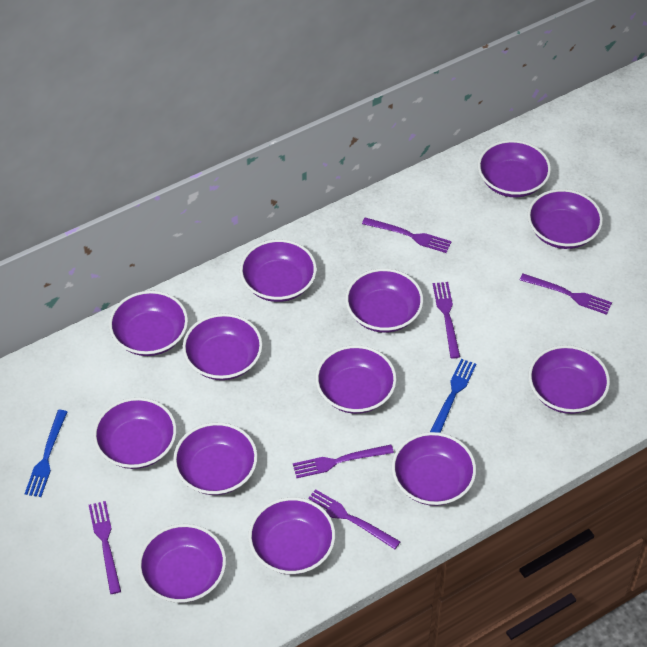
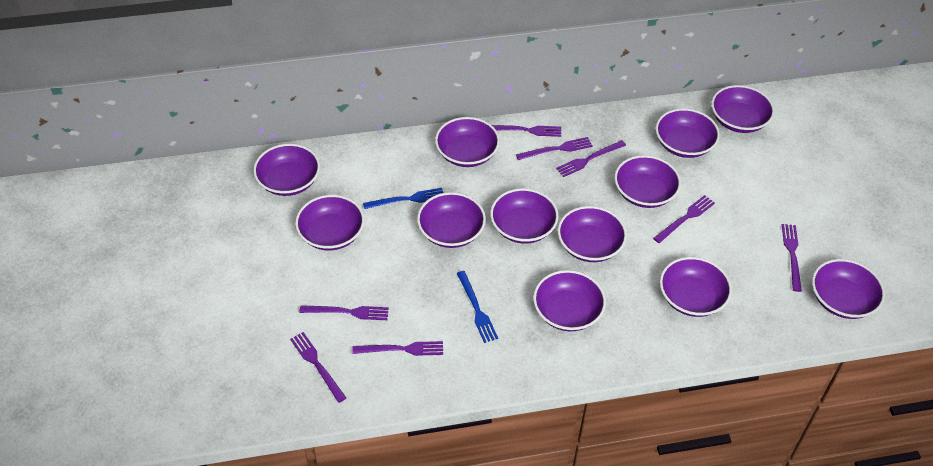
purple bowl: [93,397,177,469] [109,291,188,356] [138,524,226,603] [173,422,258,495] [183,313,263,380] [240,239,317,302] [248,497,335,575] [315,345,397,414] [345,268,423,333] [392,432,476,506] [478,140,551,197] [527,189,603,249] [529,345,610,414] = 13 -> [253,144,320,196] [295,195,365,250] [417,192,486,248] [435,117,500,167] [490,188,559,244] [533,270,606,331] [558,206,627,262] [614,155,681,208] [655,108,720,158] [660,257,732,317] [711,85,775,133] [812,259,885,319] = 12
purple fork: [89,501,121,594] [293,445,394,478] [308,489,401,549] [362,217,452,253] [433,282,460,359] [520,273,612,315] = 6 -> [290,332,346,403] [300,305,389,320] [352,341,443,356] [492,125,561,137] [516,137,593,160] [556,140,626,177] [653,195,715,243] [782,224,802,292] = 8

